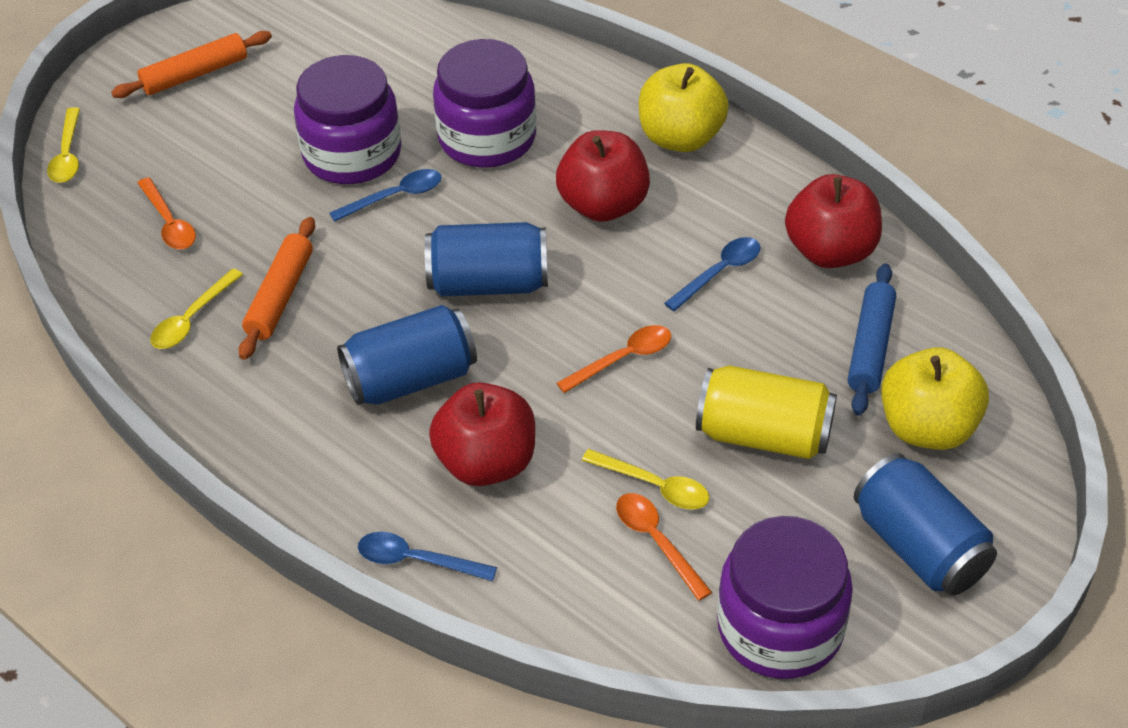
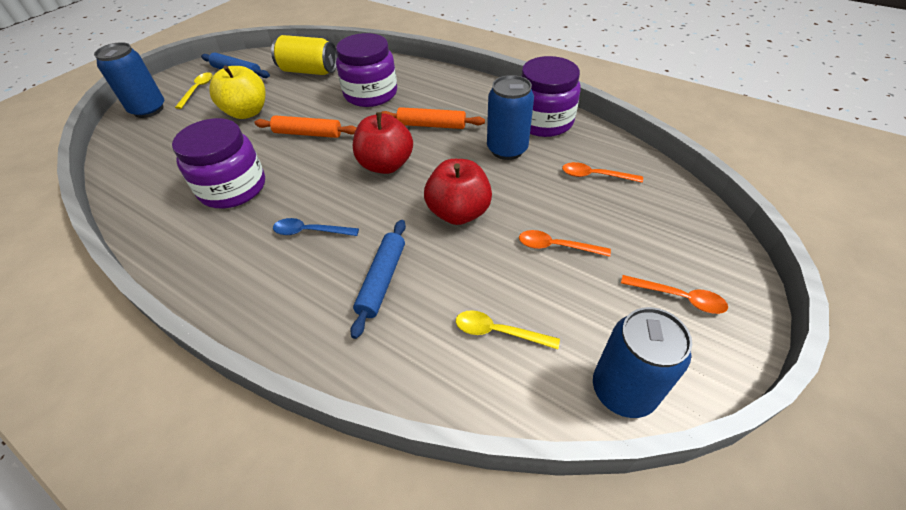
blue rolling pin: [848,263,896,415] = 1 -> [201,52,270,78] [350,220,406,339] = 2
blue spoon: [330,169,442,222] [358,532,497,581] [664,237,761,311] = 3 -> [273,218,359,236] = 1
red apple: [429,382,535,486] [556,130,650,222] [785,174,882,268] = 3 -> [353,112,413,174] [424,159,492,225] = 2
yellow apple: [639,63,729,152] [881,347,989,450] = 2 -> [209,66,266,119] = 1
yellow spoon: [47,107,80,183] [150,268,243,349] [582,449,709,510] = 3 -> [175,72,213,109] [456,310,560,349] = 2

